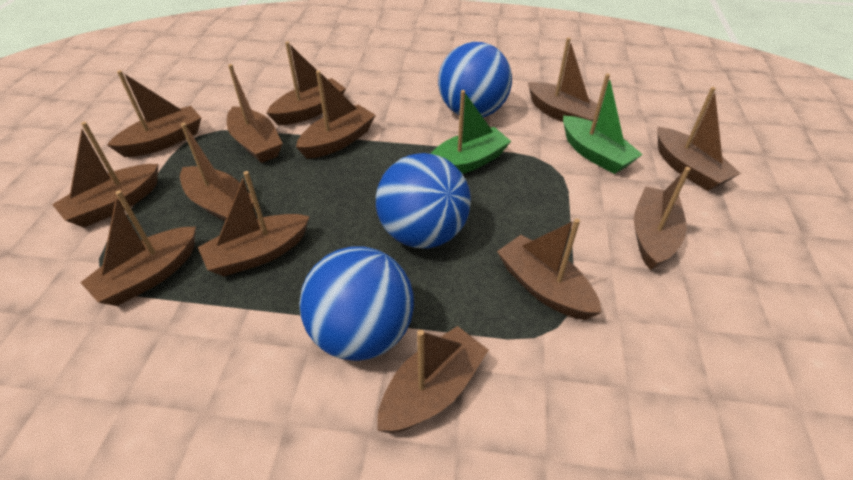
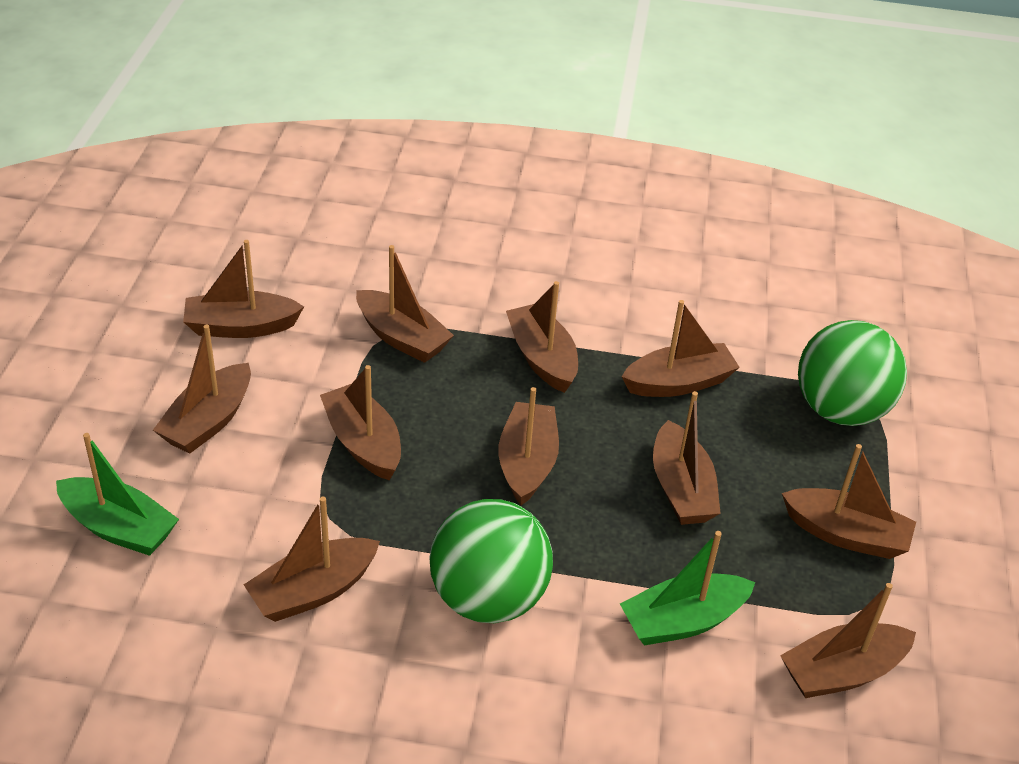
blue ball: [299,246,414,361] [376,153,471,248] [438,42,512,117] = 3 -> none = 0
brown boat: [52,122,158,227] [80,190,196,306] [107,70,202,157] [180,123,254,221] [198,171,310,276] [227,64,283,163] [267,41,346,125] [296,70,376,159] [377,326,489,433] [497,218,602,320] [528,37,601,122] [634,167,691,270] [657,87,741,191] = 13 -> [153,325,251,454] [183,240,304,338] [244,497,380,622] [320,365,401,480] [356,245,454,363] [498,387,559,505] [506,281,578,393] [621,300,740,397] [653,391,721,525] [780,583,916,698] [782,444,916,559] = 11
green ball: none = 0 -> [429,499,553,623] [798,320,907,426] = 2

